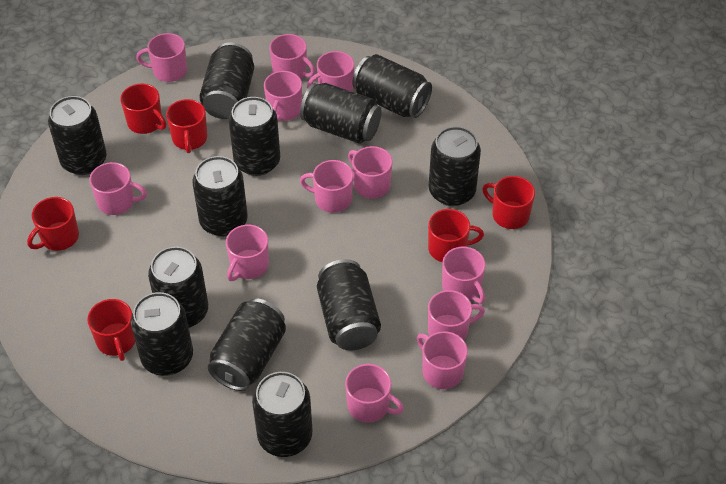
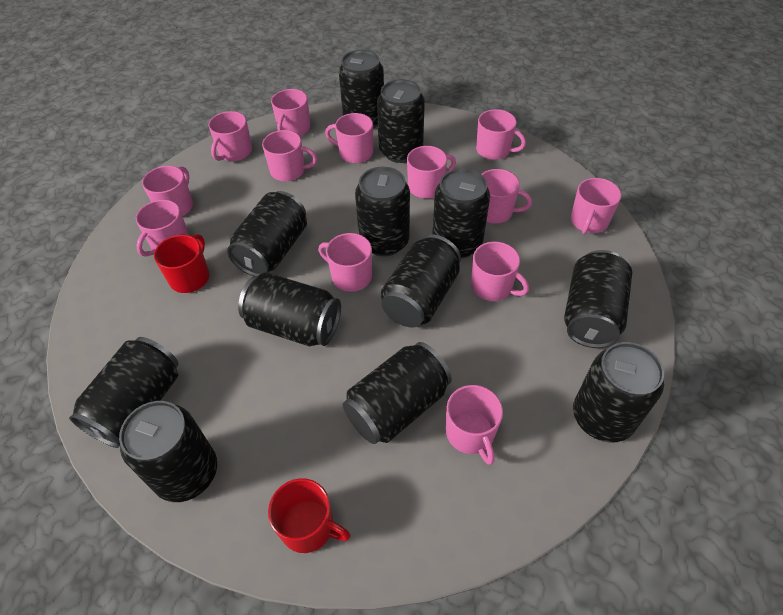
pink mug: [89,162,147,215] [136,33,187,82] [226,225,269,281] [264,71,302,121] [269,34,315,79] [300,160,353,213] [307,51,354,92] [345,364,404,423] [348,146,392,199] [417,331,468,389] [428,290,485,340] [442,247,486,304] = 12 -> [136,200,189,257] [142,166,193,216] [208,111,252,161] [262,130,317,181] [271,89,310,136] [318,233,372,292] [325,113,373,163] [407,146,456,198] [446,385,503,465] [471,241,529,301] [476,109,526,160] [481,169,532,223] [571,178,622,234] = 13
red mug: [27,197,79,251] [87,299,135,361] [120,83,166,134] [166,99,208,153] [428,209,484,262] [482,176,535,229] = 6 -> [154,234,209,293] [268,478,351,553] = 2

